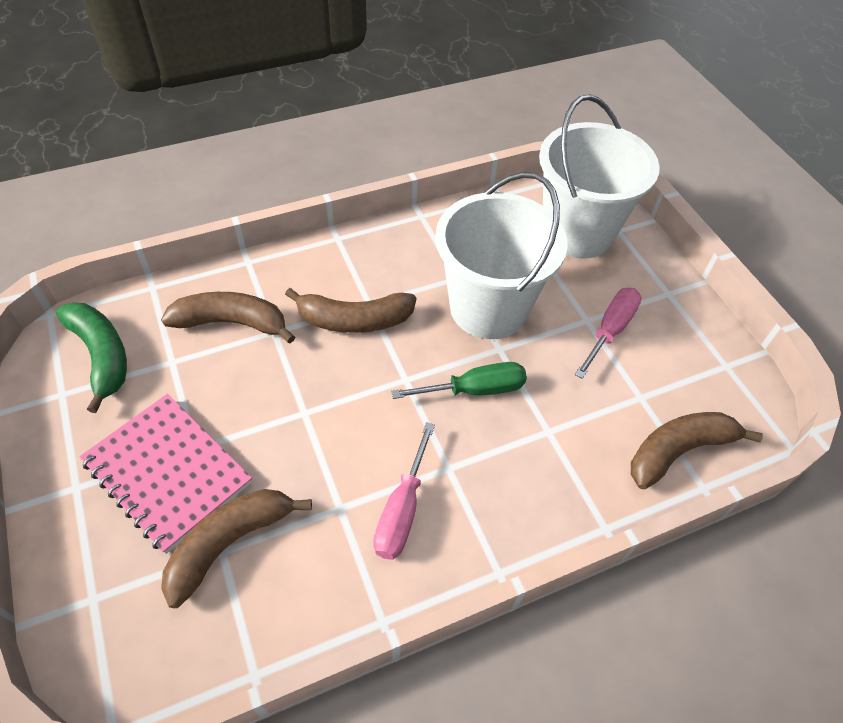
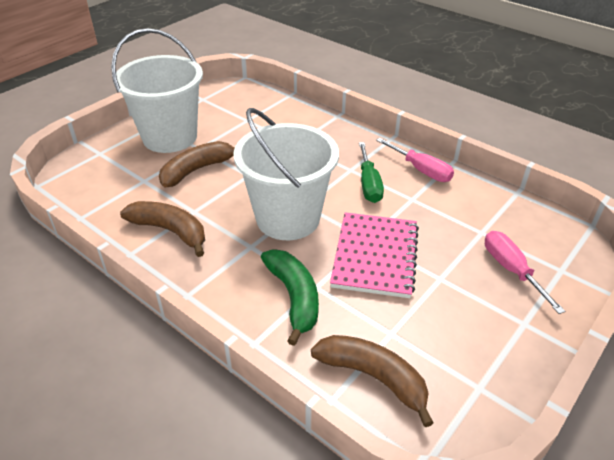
brown banana: [161,292,295,344] [161,489,312,608] [285,288,416,333] [631,412,763,489] = 4 -> [120,201,205,257] [159,141,234,188] [311,335,434,427] = 3

